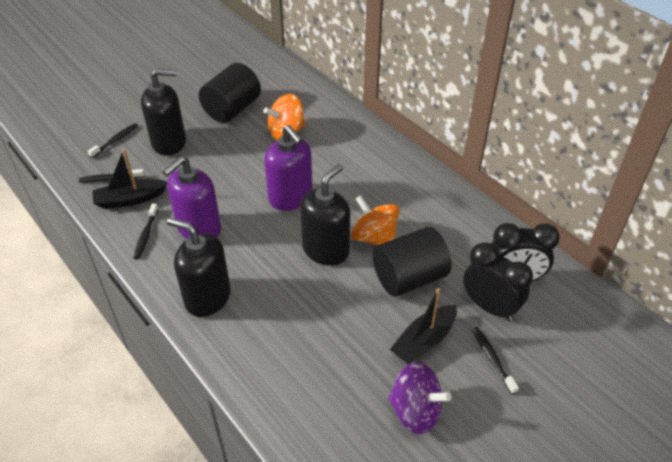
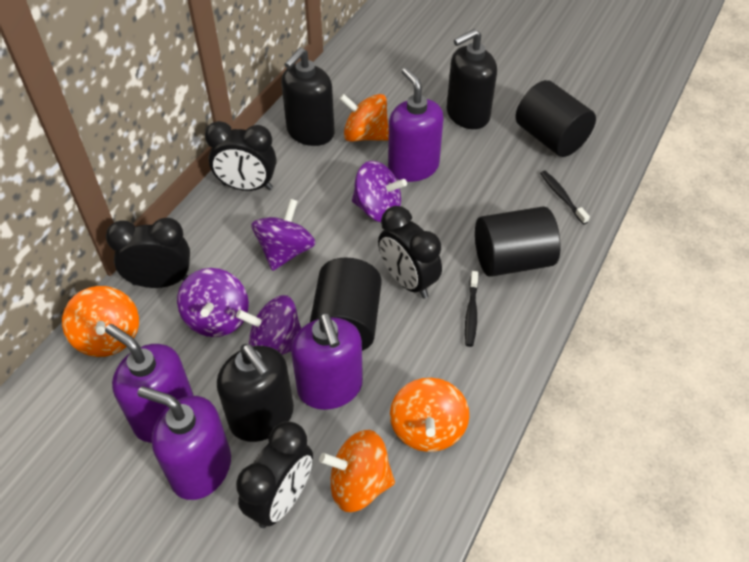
black boat: [92,149,167,209] [390,288,457,364] = 2 -> none = 0
black clock: [463,243,533,321] [491,223,560,281] = 2 -> [106,218,190,288] [205,121,276,191] [236,421,313,528] [378,206,442,299] = 4
black cylinder: [199,63,261,123] [373,227,451,297] = 2 -> [310,258,382,351] [475,206,561,277] [516,80,596,157] = 3
black toothbrush: [79,169,144,182] [88,123,138,158] [134,203,158,259] [472,327,519,395] = 4 -> [465,271,478,347] [540,171,590,224] = 2
orange spinning top: [263,94,305,141] [351,195,399,245] = 2 -> [62,286,139,357] [319,430,395,512] [339,94,389,142] [390,378,469,452] = 4
purple soap dispenser: [163,156,221,239] [264,125,313,211] = 2 -> [105,324,194,443] [138,386,231,500] [291,313,363,410] [388,68,444,182] = 4
purple spinning top: [388,362,451,434] = 1 -> [177,268,249,337] [236,295,301,355] [251,199,316,271] [352,161,407,222] = 4

